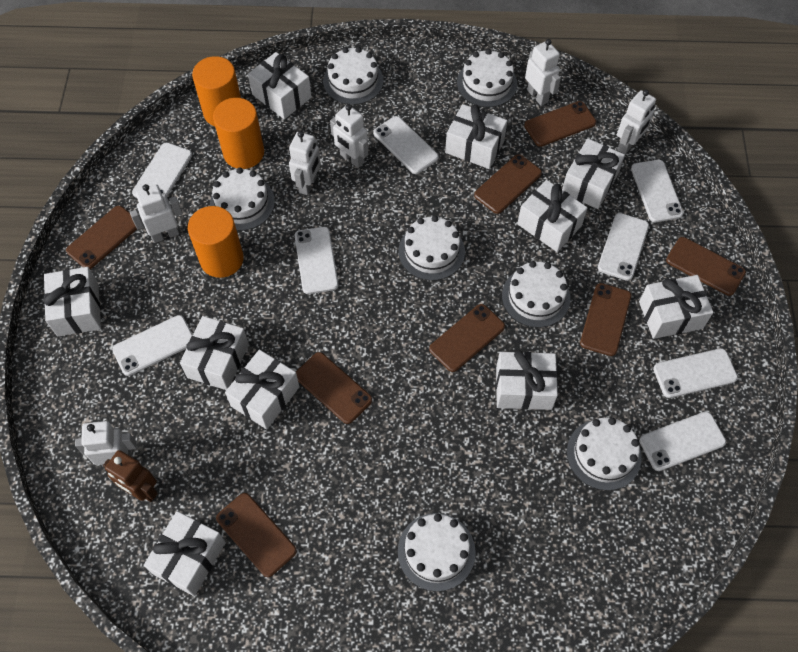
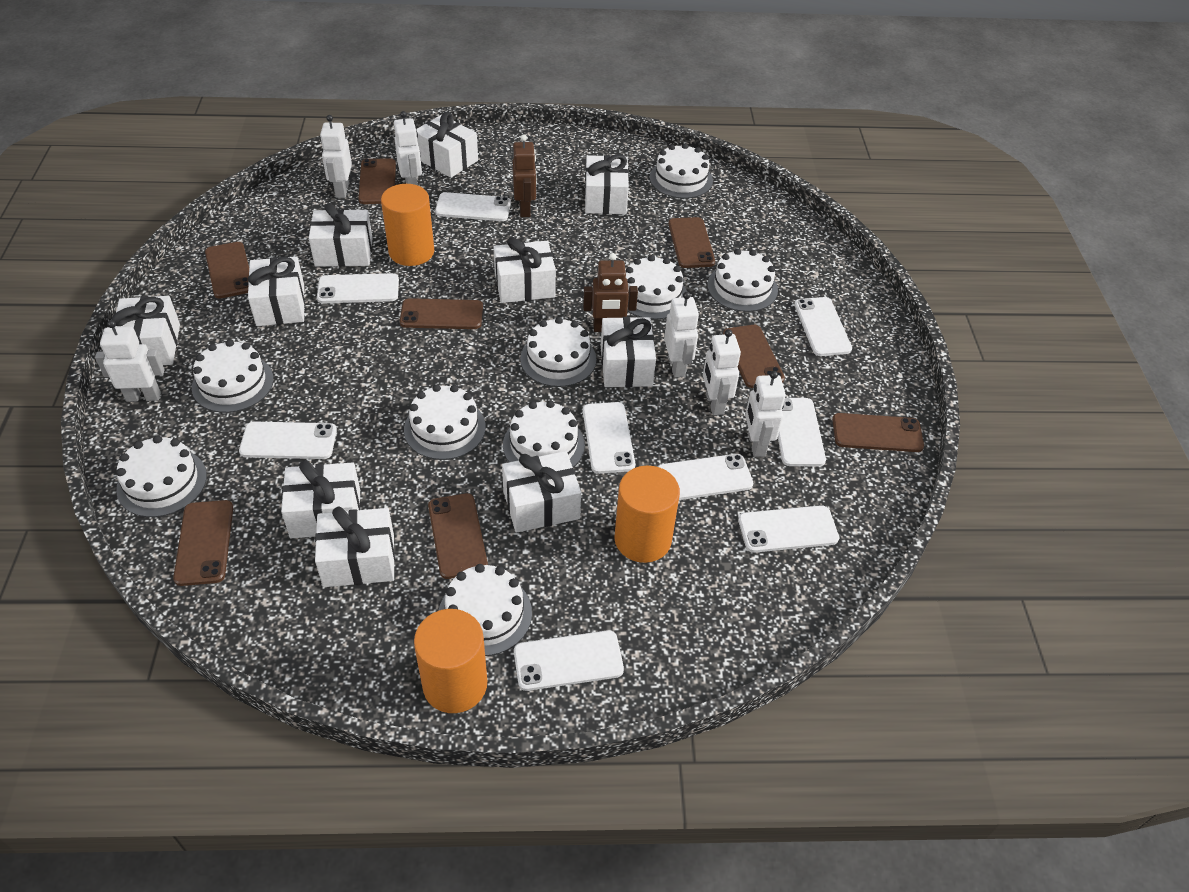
brown robot: [103,450,158,502] = 1 -> [513,134,537,217] [583,253,638,332] = 2
white cake: [210,167,275,231] [323,47,384,105] [398,513,476,592] [399,216,465,281] [457,49,517,107] [502,261,571,328] [567,417,641,491] = 7 -> [116,435,207,517] [192,340,274,413] [404,384,486,460] [439,564,532,656] [503,400,585,467] [520,317,596,387] [626,255,687,320] [650,144,713,199] [707,249,778,312] = 9
white phone: [112,315,193,376] [132,143,192,198] [295,227,339,294] [373,116,439,174] [598,213,649,281] [631,160,683,222] [639,412,726,471] [653,348,738,398] = 8 -> [239,421,337,459] [317,273,399,304] [435,192,511,221] [514,630,624,691] [583,402,635,474] [658,454,753,500] [738,505,839,553] [778,398,826,466] [794,297,852,356] = 9

